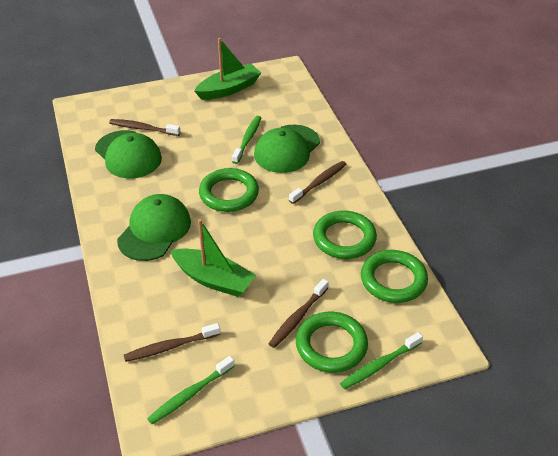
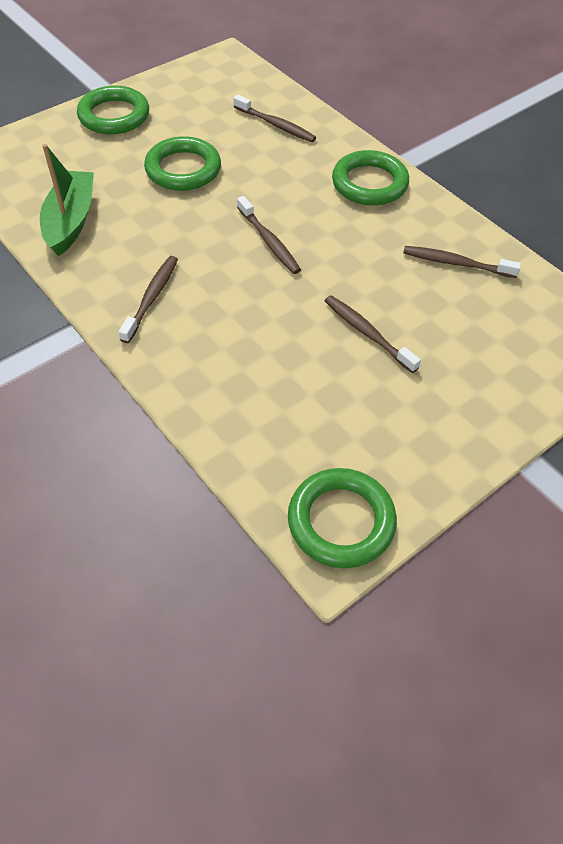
brown toothbrush: [109,119,180,136] [124,323,220,362] [269,279,329,348] [289,161,346,204] = 4 -> [118,256,178,343] [233,95,316,142] [237,196,301,274] [325,296,421,373] [403,246,521,278] = 5
green boat: [170,219,256,297] [194,38,261,100] = 2 -> [40,144,94,256] = 1
green cap: [95,130,162,178] [117,194,191,261] [254,125,320,173] = 3 -> none = 0
green toothbrush: [147,356,235,424] [232,116,262,164] [340,332,423,389] = 3 -> none = 0

